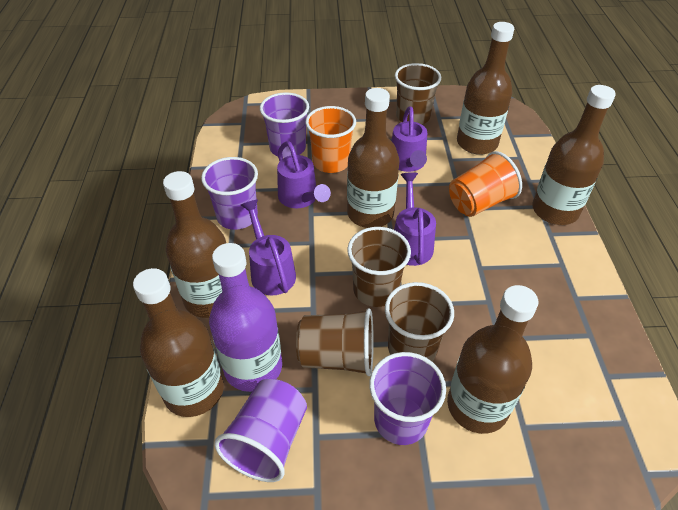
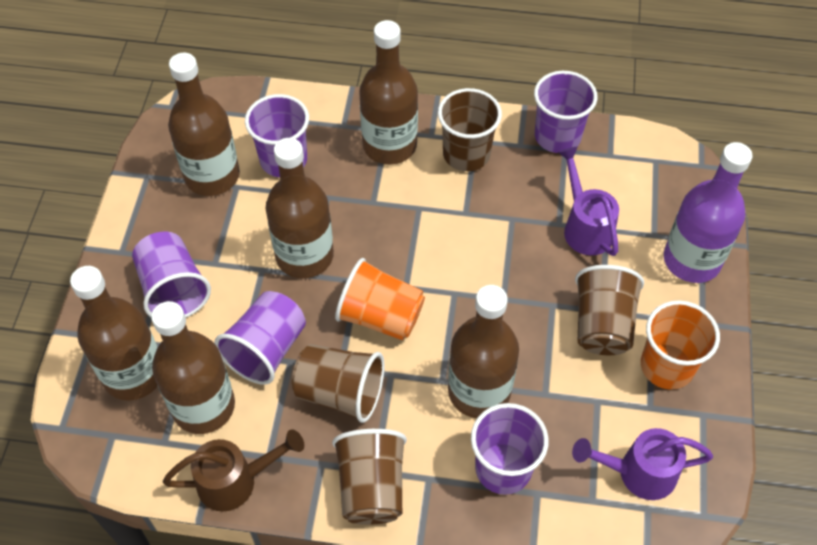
brown watering can: none = 0 -> [163,430,304,512] = 1
purple cup: [201,157,258,230] [214,379,307,482] [260,92,309,158] [369,352,446,445] = 4 -> [132,231,211,317] [214,291,306,385] [245,94,309,177] [471,403,549,495] [534,71,597,153] = 5
purple watering can: [241,199,296,295] [277,141,331,208] [391,106,427,172] [394,172,436,266] = 4 -> [558,147,619,256] [572,428,713,500] = 2

